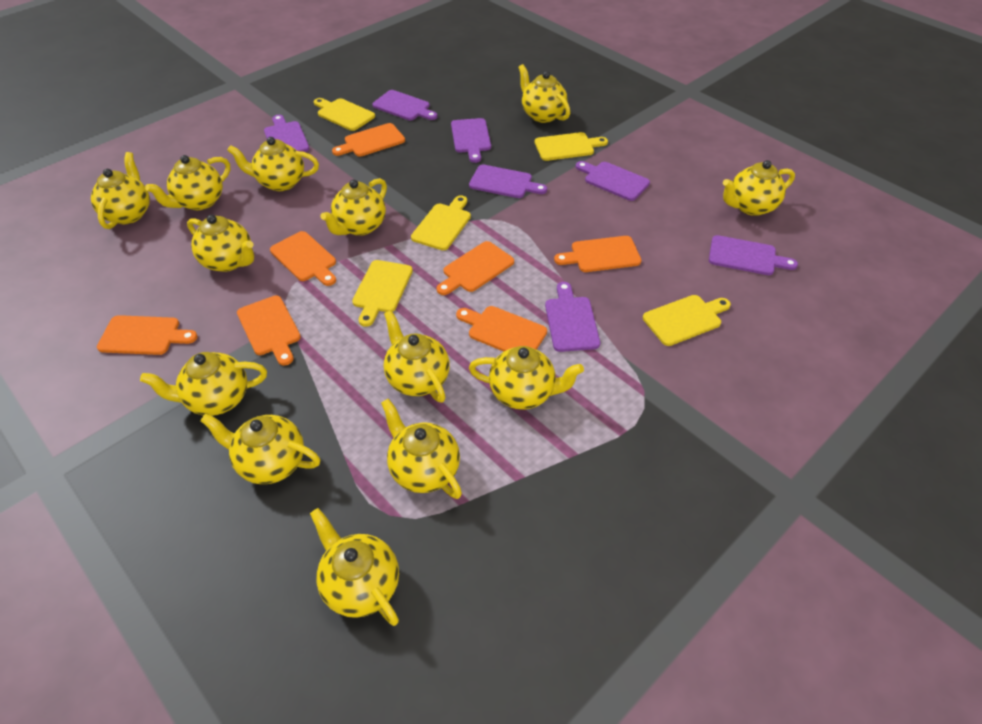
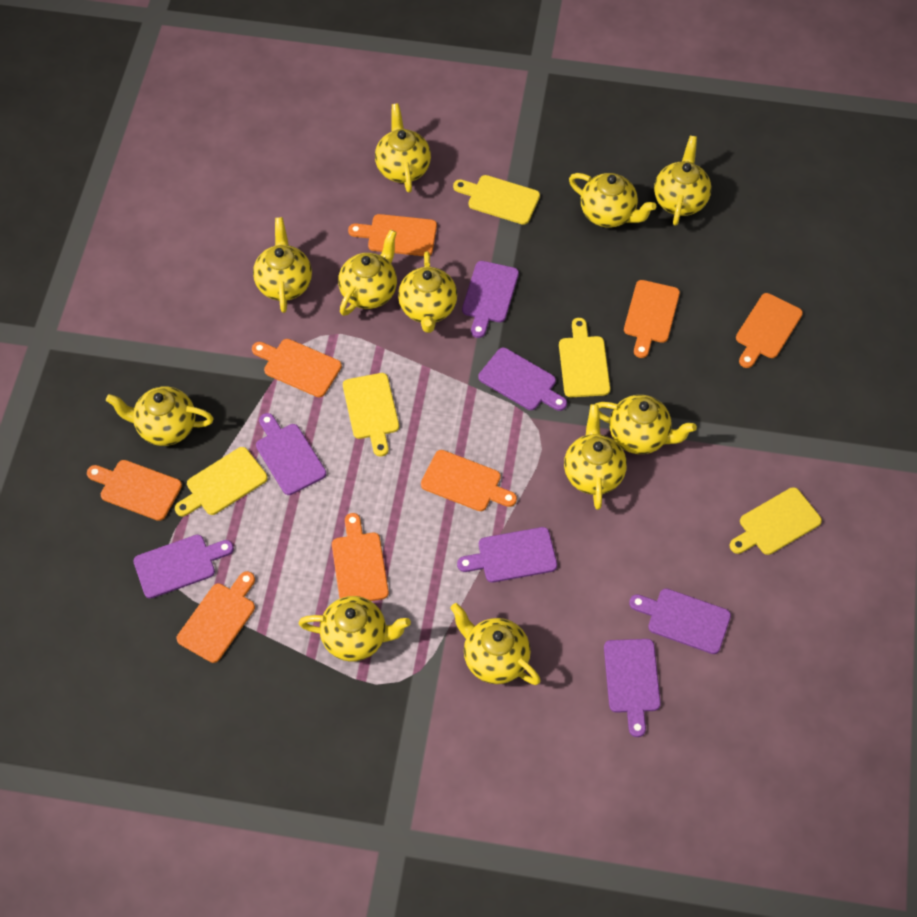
orange cutting board: [97,315,197,355] [237,296,301,366] [270,231,336,286] [332,123,405,157] [437,241,514,295] [456,306,547,352] [554,236,642,272] = 7 -> [87,460,182,521] [177,571,255,663] [252,339,342,397] [332,513,389,601] [348,214,437,256] [421,450,517,511] [624,280,680,358] [736,293,803,368] = 8
yellow teapot: [91,152,150,229] [140,352,267,416] [145,155,230,210] [187,215,254,272] [200,414,320,484] [227,137,319,191] [310,508,399,626] [320,178,387,236] [381,399,462,499] [384,310,450,403] [469,346,584,410] [518,64,570,123] [723,160,795,216] = 13 -> [106,387,214,446] [253,217,312,313] [299,596,411,662] [338,230,397,316] [375,103,431,193] [398,251,457,333] [451,603,541,685] [564,404,627,510] [569,173,656,228] [596,395,697,454] [654,136,711,226] = 11

